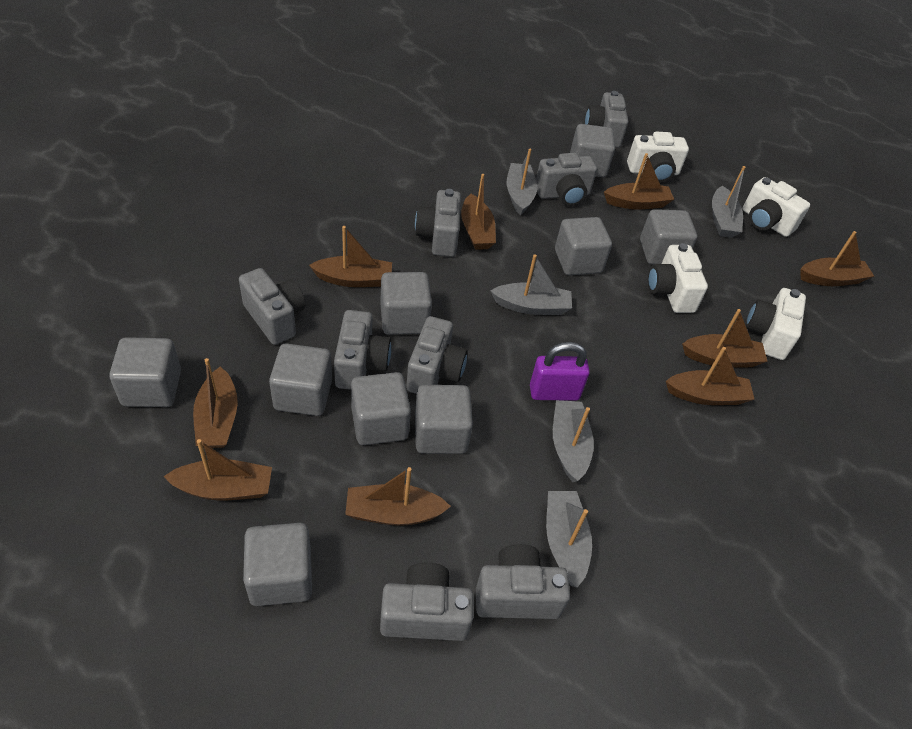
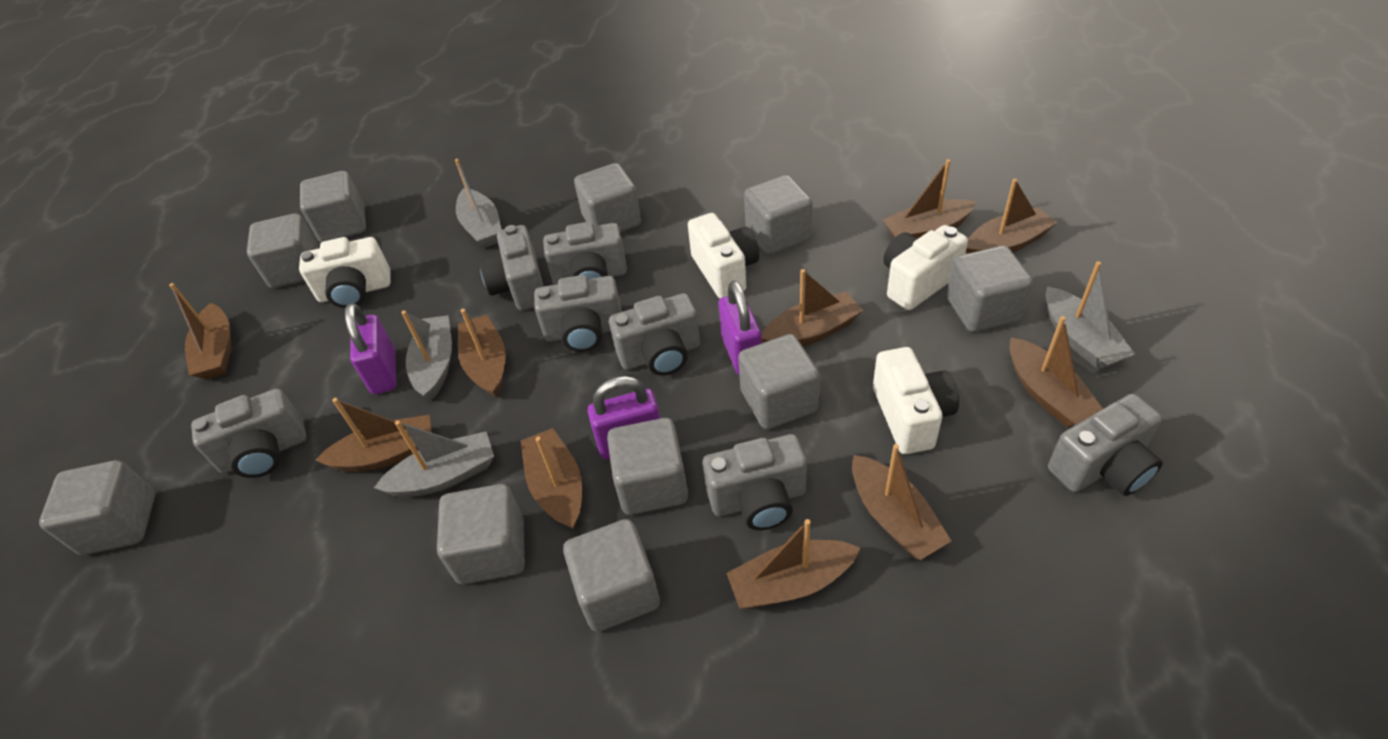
brown boat: [163,439,272,500] [193,358,238,448] [309,226,392,287] [345,467,451,526] [461,174,496,250] [604,153,674,209] [666,347,755,405] [682,309,768,367] [800,231,874,286] = 9 -> [169,283,231,379] [316,398,432,472] [458,309,506,397] [521,428,582,530] [726,519,860,608] [761,269,863,346] [852,444,952,560] [883,159,977,238] [966,179,1057,254] [1010,316,1103,427] = 10
grey boat: [491,254,572,315] [506,149,537,216] [546,491,592,588] [553,400,594,482] [712,166,746,238] = 5 -> [374,421,494,497] [401,310,452,401] [455,159,502,248] [1046,261,1135,370] = 4
grey camera: [239,268,305,345] [334,310,391,390] [380,563,473,641] [406,316,468,394] [415,189,461,257] [476,544,570,619] [536,153,597,206] [585,91,628,148] = 8 -> [191,388,307,478] [479,225,544,311] [534,275,622,352] [543,222,627,285] [609,293,700,376] [703,434,807,530] [1048,394,1163,496] = 7
grey cube: [109,337,181,407] [243,523,312,606] [269,343,332,416] [351,372,411,445] [380,272,432,335] [415,385,473,454] [555,217,612,276] [570,124,615,177] [640,209,697,265] = 9 -> [39,460,155,555] [247,213,319,288] [300,171,366,242] [437,484,525,584] [563,519,660,632] [574,163,641,232] [607,418,688,515] [738,334,820,429] [744,175,813,255] [947,246,1033,332] = 10
purple padlock: [530,342,590,401] = 1 -> [345,303,396,394] [588,376,660,459] [719,281,762,375] = 3

